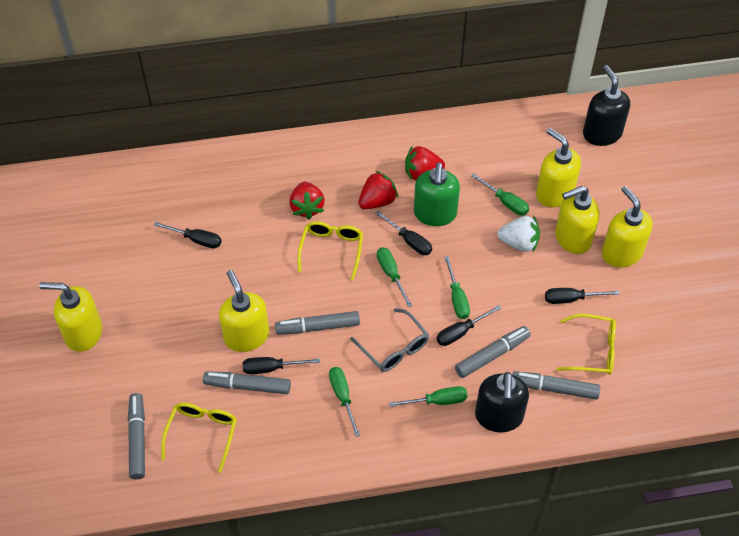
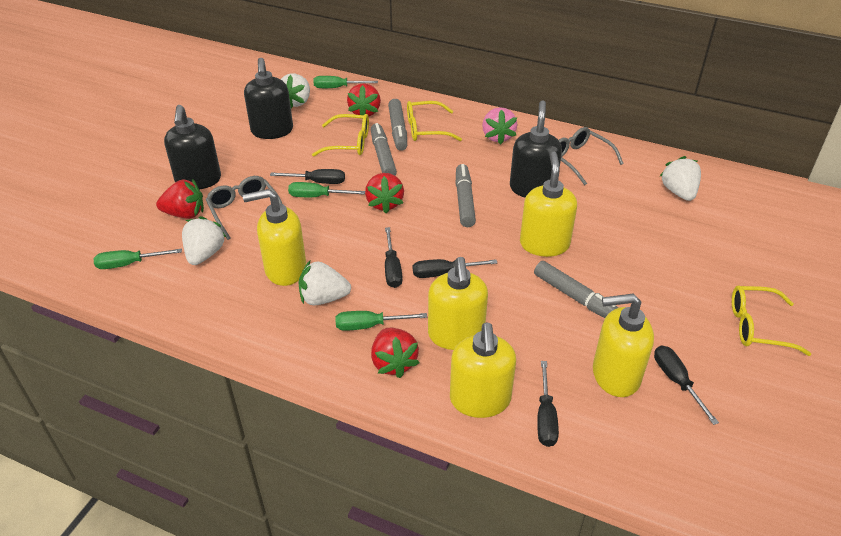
black soap dispenser: [475,372,529,432] [583,65,630,146] = 2 -> [164,105,221,189] [244,58,293,139] [510,100,562,198] = 3
green screwdriver: [329,367,360,437] [377,247,412,307] [389,386,467,407] [444,256,470,319] [471,173,529,216] = 5 -> [93,249,182,269] [288,182,365,197] [313,76,378,88] [335,311,427,331] = 4
green soap dispenser: [414,163,460,226] = 1 -> none = 0
grey glasses: [350,308,429,372] = 1 -> [206,176,282,240] [559,127,624,185] = 2
grey marker: [128,393,145,479] [203,371,291,394] [275,311,360,335] [455,326,531,378] [512,371,600,400] = 5 -> [371,123,397,175] [388,99,407,151] [456,164,476,227] [534,261,618,318] = 4
pink strawberry: none = 0 -> [482,107,517,145] = 1
red strawberry: [289,182,325,220] [358,170,398,209] [405,145,445,180] = 3 -> [156,179,204,219] [347,83,381,117] [365,173,404,214] [371,328,419,378] = 4
white strawberry: [497,215,540,252] = 1 -> [182,216,226,265] [281,74,310,108] [299,261,351,305] [660,156,701,201] = 4

